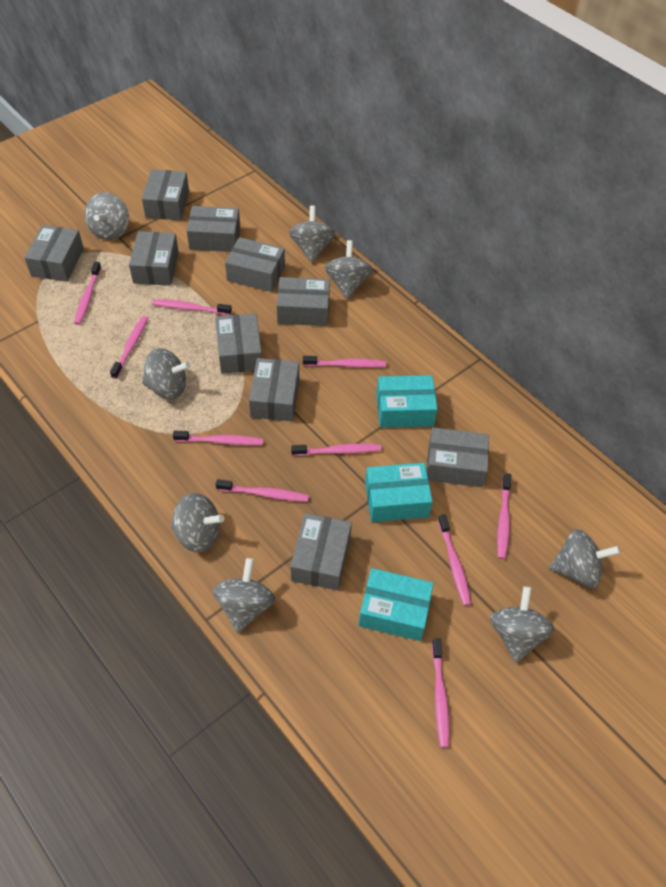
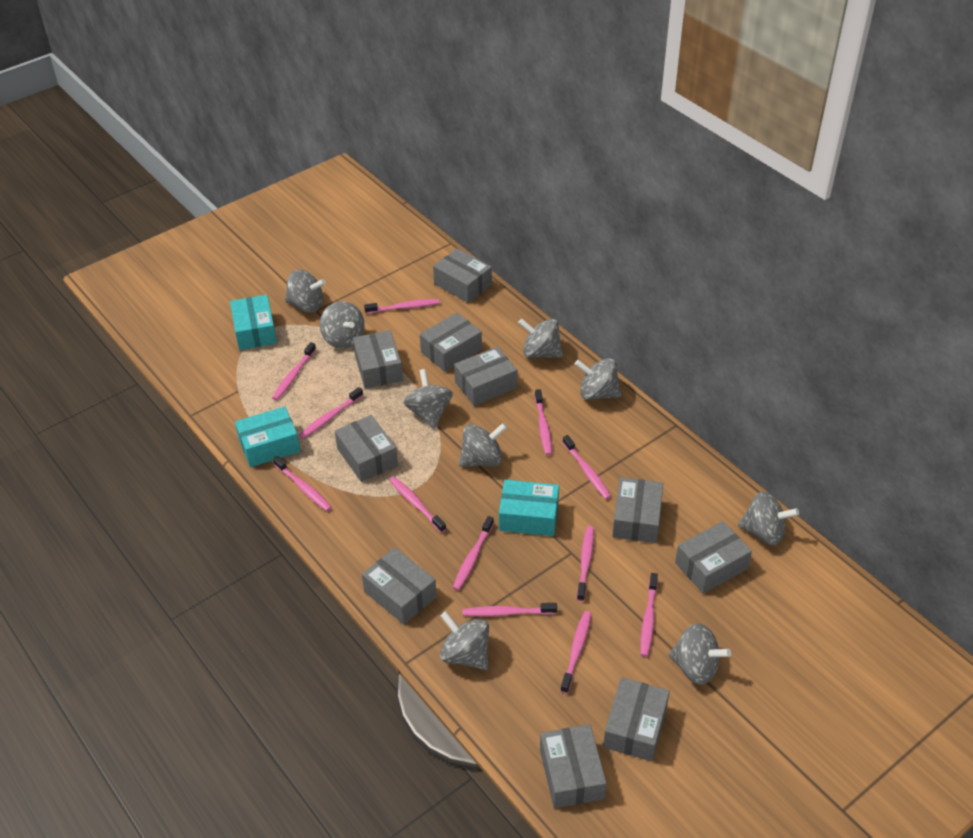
grey spinning top: [84,192,129,240] [142,348,190,399] [171,493,224,553] [213,558,275,633] [289,205,335,263] [325,240,373,299] [490,586,554,663] [549,529,621,588] = 8 -> [285,269,326,313] [320,301,365,349] [403,369,453,429] [440,611,489,670] [459,423,507,467] [518,319,563,358] [574,358,622,400] [668,623,731,685] [738,491,799,546] = 9
pink toothbrush: [74,262,101,325] [110,316,148,379] [152,300,232,315] [173,431,263,445] [216,479,309,502] [291,444,381,456] [303,356,386,368] [432,638,450,748] [438,514,471,606] [497,473,511,559] = 10 -> [272,342,316,400] [273,456,332,511] [299,387,363,439] [364,299,439,314] [389,476,446,533] [453,516,494,591] [463,603,557,616] [535,389,552,455] [560,611,591,693] [562,435,611,499] [577,526,594,601] [640,573,658,657] = 12

